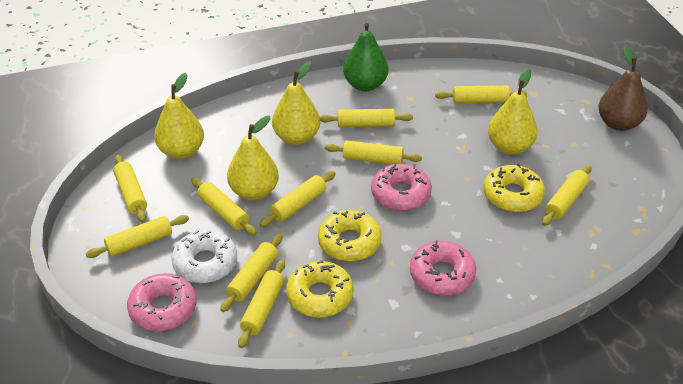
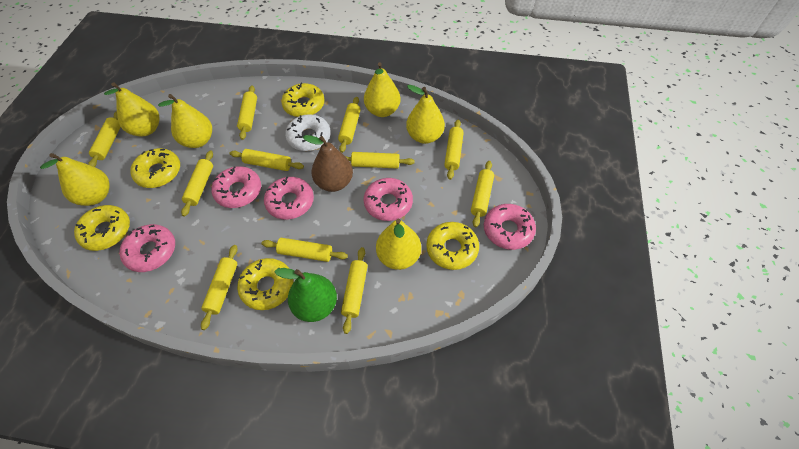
pink donut: [127,273,197,331] [371,163,432,211] [410,241,476,295] = 3 -> [119,224,175,272] [211,166,261,208] [264,177,314,220] [364,178,413,221] [484,204,536,250] = 5
yellow donut: [286,260,354,318] [318,210,382,262] [483,164,545,212] = 3 -> [74,205,130,251] [130,148,180,188] [237,258,293,310] [281,83,325,117] [426,222,479,270] = 5
yellow pear: [154,73,204,159] [227,116,279,200] [272,61,320,145] [488,68,538,155] = 4 -> [40,153,110,206] [104,82,160,136] [158,94,212,148] [364,62,401,117] [376,219,421,270] [406,85,445,144] = 6
yellow rolling pin: [86,215,189,258] [113,155,147,222] [191,177,257,236] [220,234,283,312] [238,259,285,348] [259,171,336,227] [320,109,413,127] [325,140,422,164] [435,85,527,103] [542,165,592,226] = 10 -> [88,111,120,167] [181,150,213,217] [201,245,238,330] [230,149,304,171] [237,85,257,140] [262,238,348,262] [338,97,361,153] [341,247,368,334] [345,152,415,169] [444,119,464,180] [471,161,494,227] = 11

